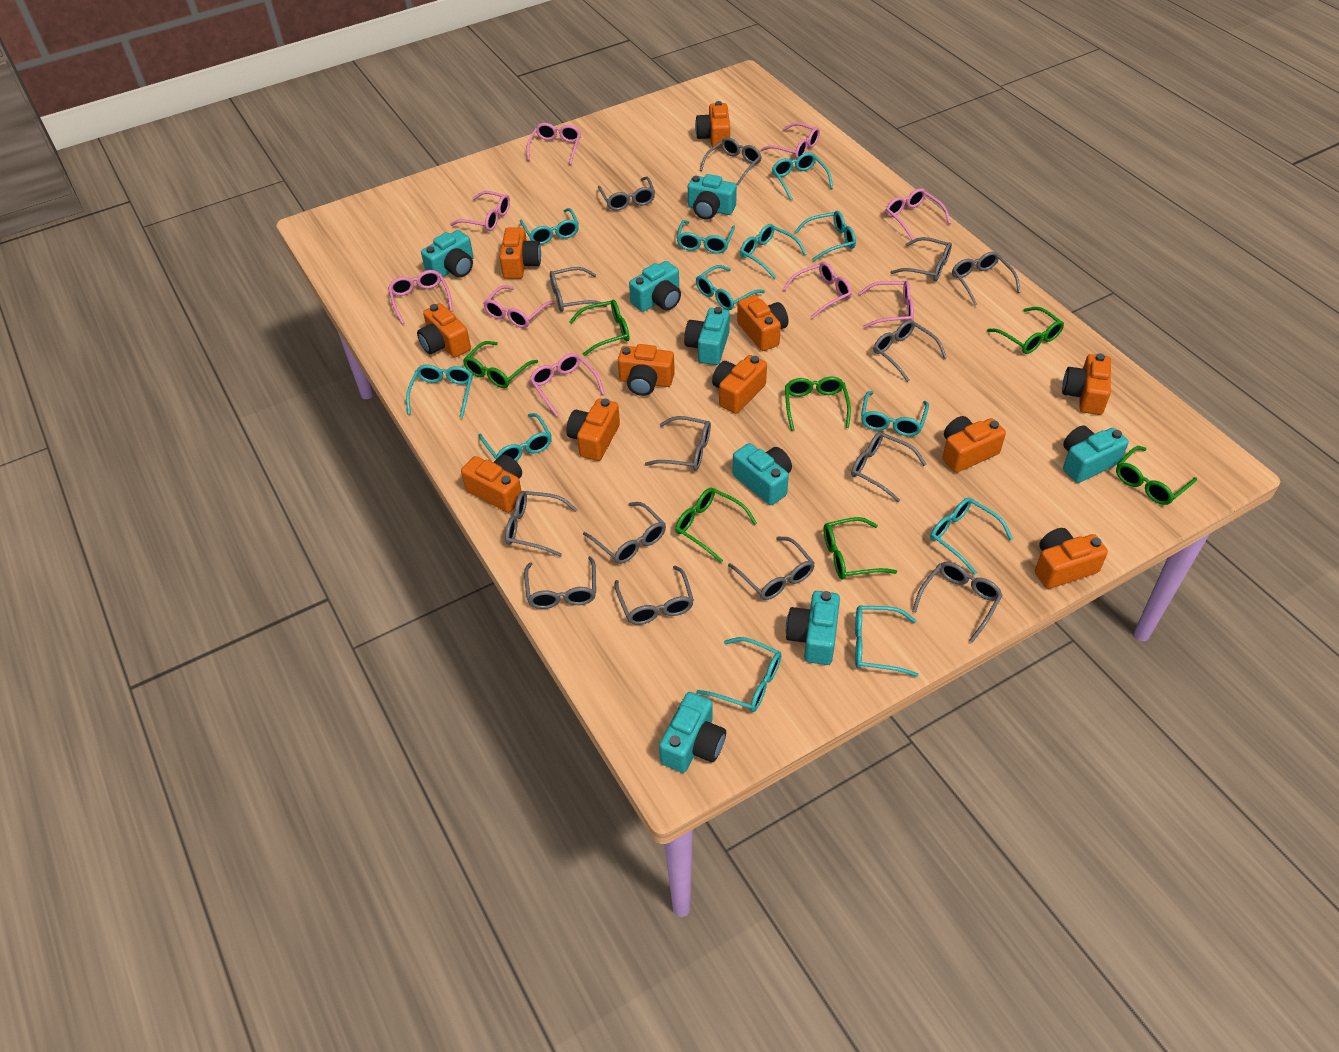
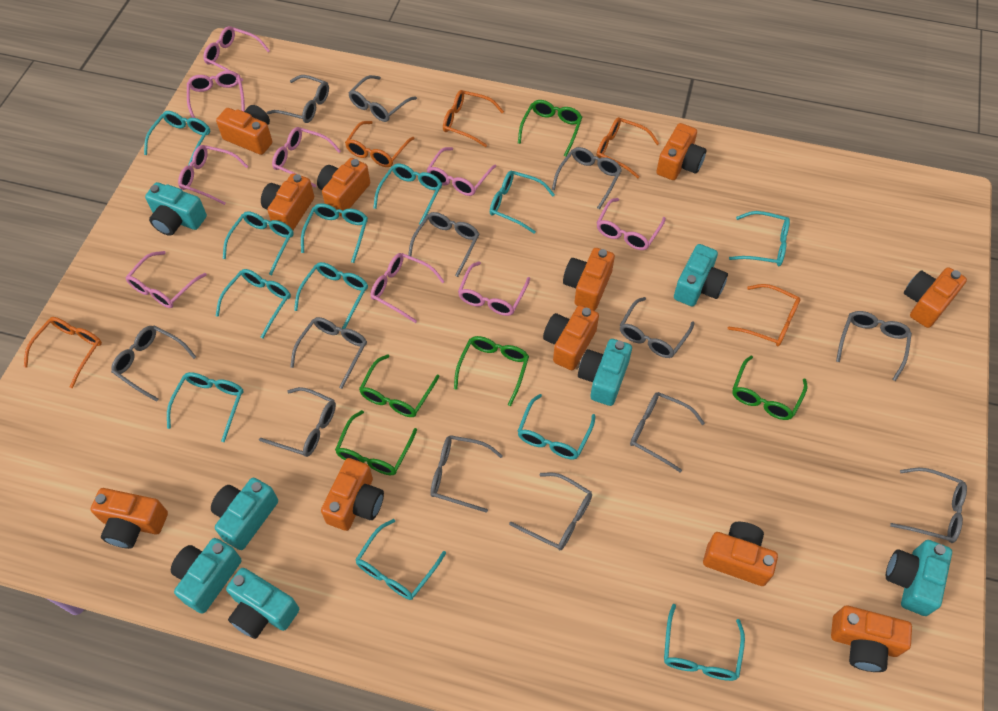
green glasses: [463,341,538,388] [569,300,629,356] [675,488,757,563] [785,377,851,431] [823,517,897,580] [987,307,1064,354] [1116,446,1197,505] = 7 -> [335,410,417,475] [359,354,440,417] [454,336,529,406] [518,100,582,156] [732,356,808,420] = 5
grey glasses: [505,491,577,557] [524,556,596,609] [550,267,607,312] [583,502,666,564] [598,176,655,211] [615,566,694,625] [645,416,711,471] [699,137,762,185] [728,536,815,600] [851,432,927,502] [873,320,947,382] [890,237,952,281] [912,562,1003,643] [952,252,1020,306] = 14 -> [111,326,196,402] [259,387,336,457] [267,75,329,123] [290,317,367,389] [349,75,417,122] [408,212,479,277] [430,435,503,513] [509,472,592,550] [552,147,622,209] [620,297,694,358] [630,392,705,472] [836,311,912,381] [890,468,967,543] = 13
orange glasses: none = 0 -> [24,317,102,388] [345,121,415,167] [443,90,504,147] [596,117,660,178] [728,284,801,346] = 5
turquoise camera: [421,230,473,278] [629,261,681,312] [659,692,726,773] [684,307,730,365] [688,174,737,220] [732,443,792,505] [786,591,840,665] [1063,425,1129,483] = 8 -> [145,182,207,236] [171,538,241,614] [211,478,278,550] [226,568,299,639] [578,339,632,406] [674,244,728,306] [886,540,952,616] = 7

